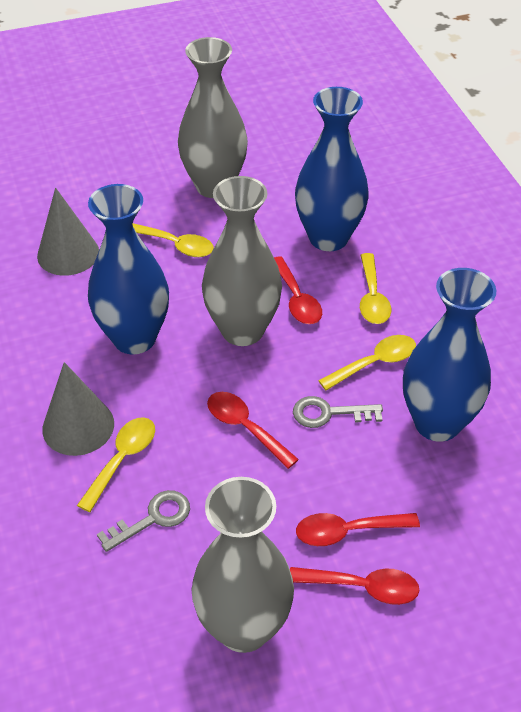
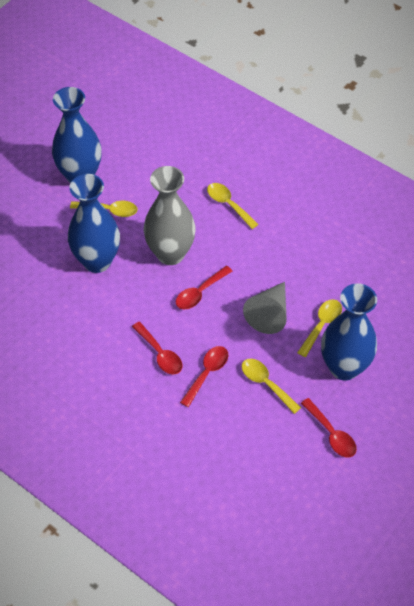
grey cone: [37,188,99,276] [42,362,114,456] = 2 -> [243,282,287,334] = 1
grey key: [97,490,190,552] [293,396,383,428] = 2 -> none = 0
grey vase: [178,37,248,198] [192,477,294,653] [202,176,282,346] = 3 -> [143,166,196,265] = 1

